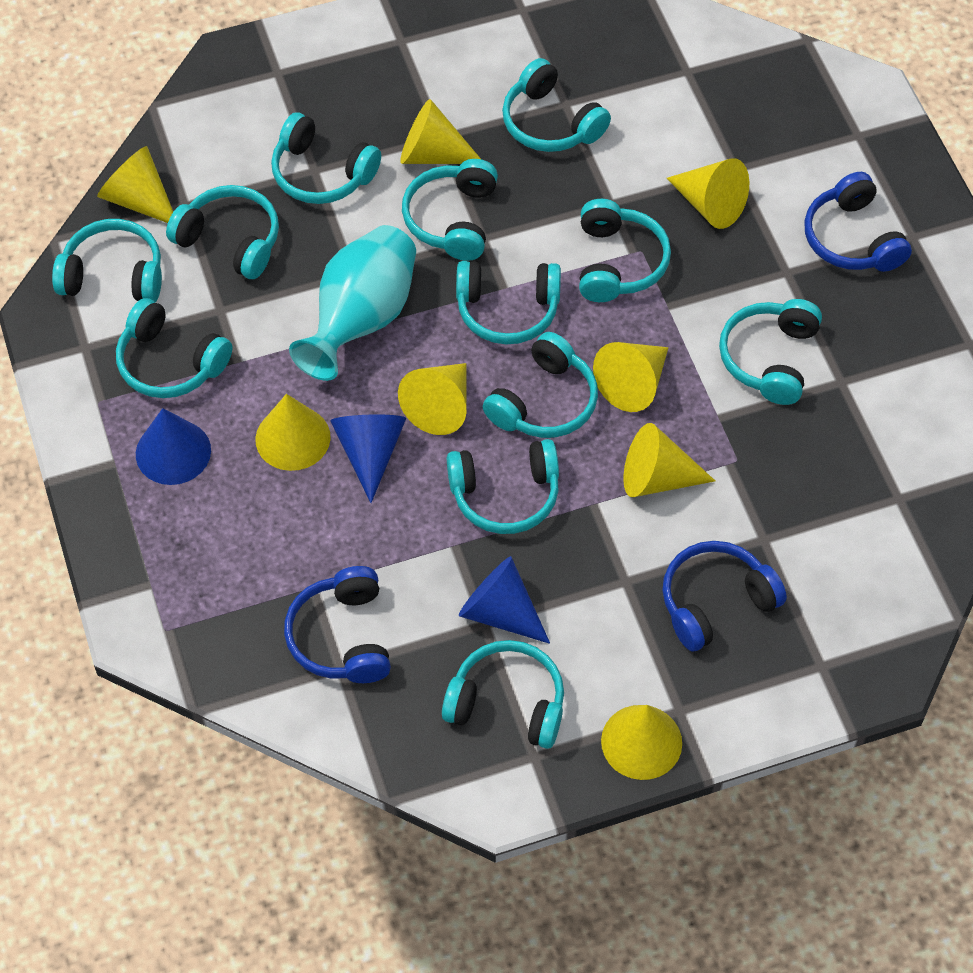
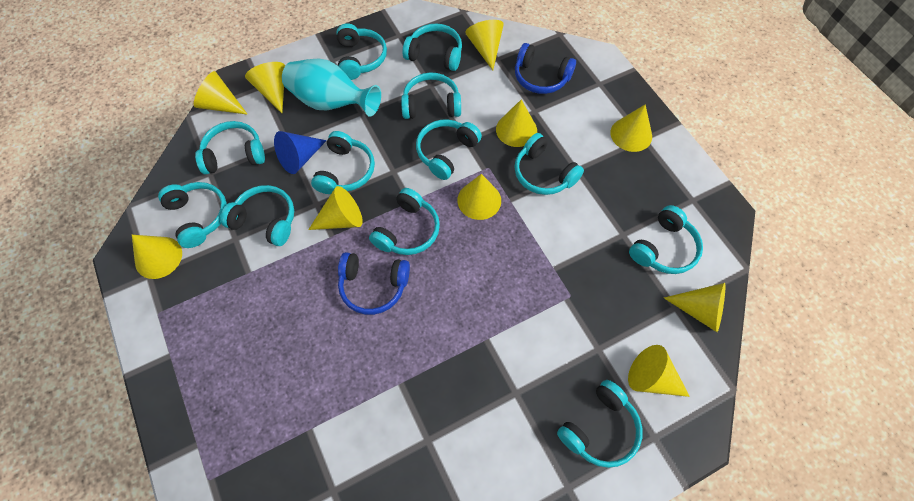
blue cone: [136,408,211,485] [330,414,406,503] [459,556,550,644] = 3 -> [274,131,327,174] = 1
blue headphones: [284,566,391,683] [662,541,787,652] [804,172,912,272] = 3 -> [338,252,410,315] [515,43,576,94] = 2
yellow cone: [97,146,173,223] [255,394,331,471] [398,363,466,435] [400,99,482,164] [593,342,668,412] [601,705,682,780] [623,423,715,497] [667,158,749,229] = 8 -> [132,235,182,279] [194,71,248,115] [245,62,285,113] [308,186,363,230] [457,174,501,220] [465,20,504,70] [496,100,537,147] [611,104,652,152] [628,345,690,397] [664,283,725,332] = 10

